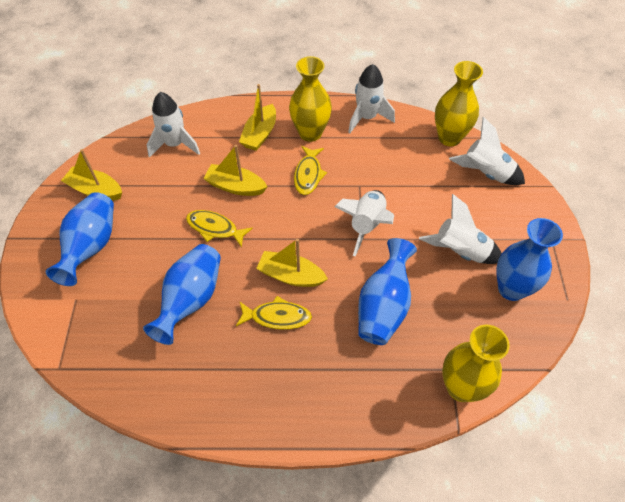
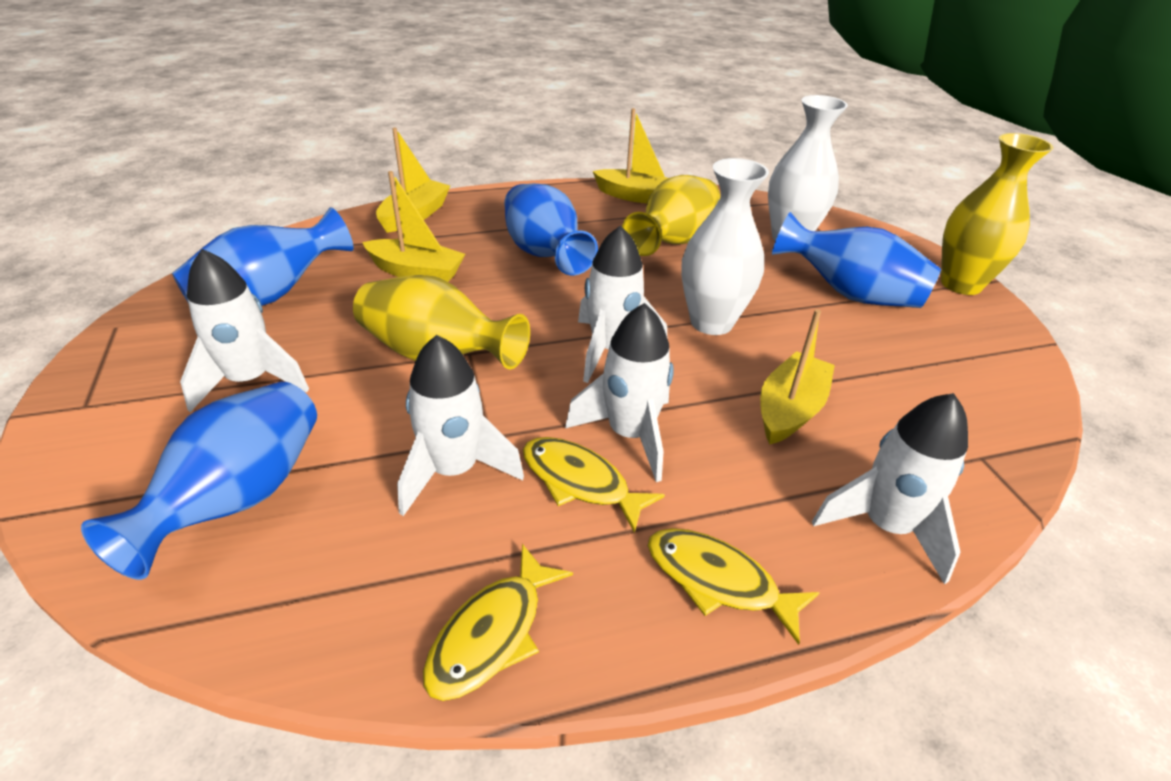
white vase: none = 0 -> [681,158,769,335] [768,95,848,241] = 2

